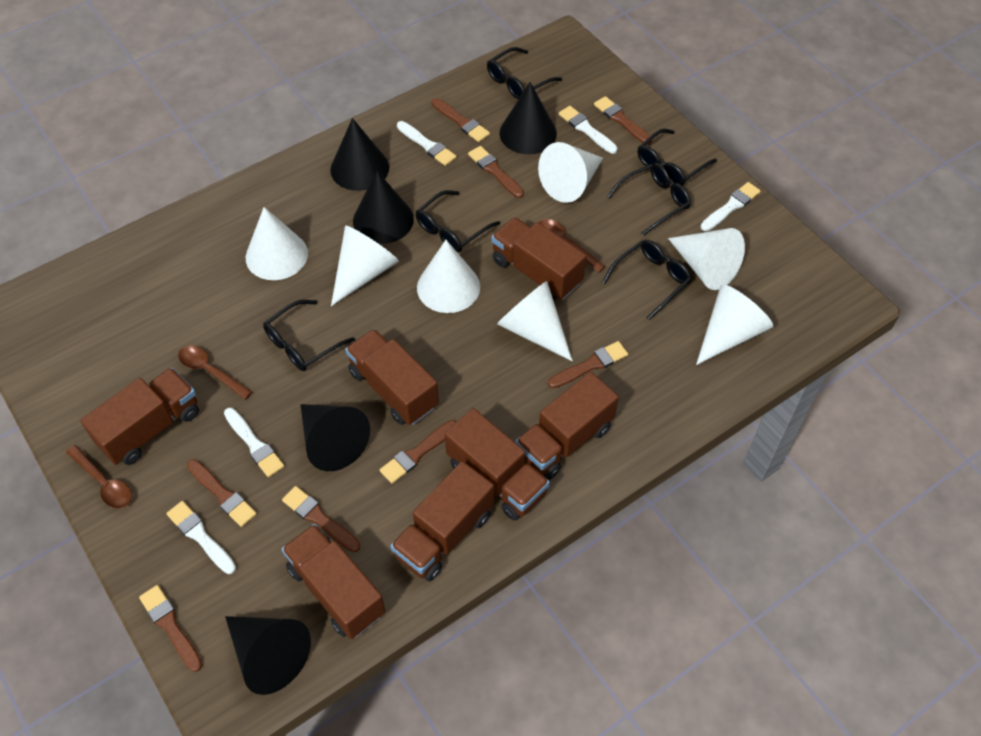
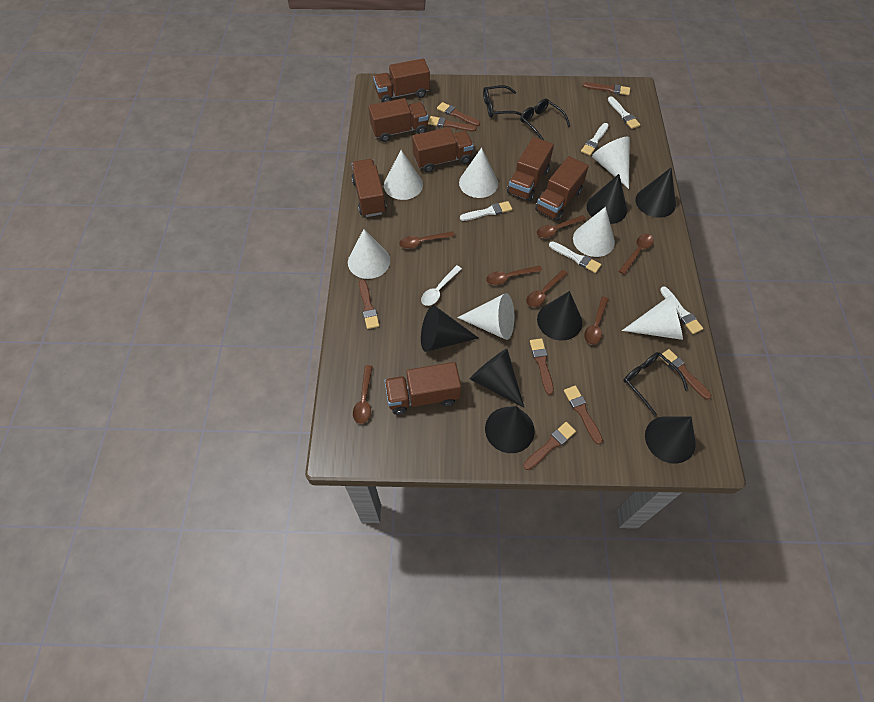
black cone: [225,616,311,695] [300,404,370,471] [330,118,389,191] [353,171,414,244] [499,82,557,154] = 5 -> [421,305,478,352] [470,349,524,408] [485,406,535,453] [537,291,582,341] [587,174,627,224] [636,167,676,218] [645,416,696,463] = 7
black glasses: [263,300,355,371] [416,190,500,252] [487,47,562,99] [602,240,692,320] [607,163,691,236] [638,129,717,186] = 6 -> [483,85,522,118] [520,99,570,141] [623,352,688,416] = 3
brown spoon: [66,445,132,509] [178,345,252,400] [539,219,606,272] = 3 -> [353,365,373,424] [399,231,455,249] [486,265,542,285] [526,270,568,307] [537,215,586,238] [584,296,609,345] [619,234,654,275] = 7
white spoon: none = 0 -> [421,265,462,306] = 1

